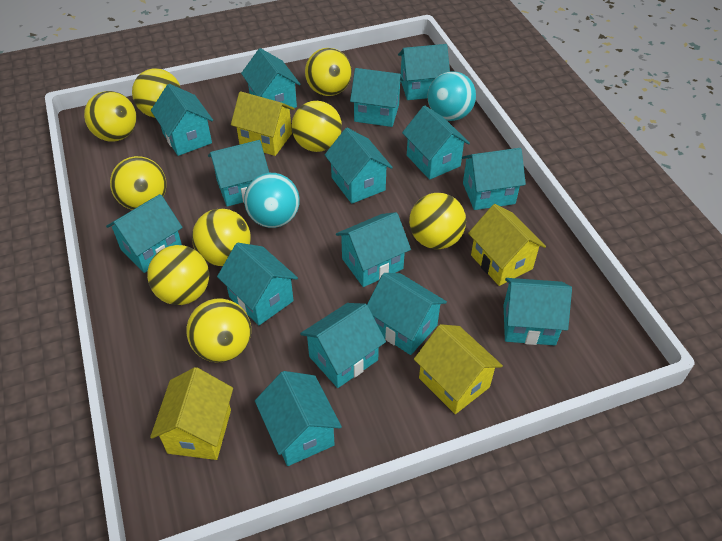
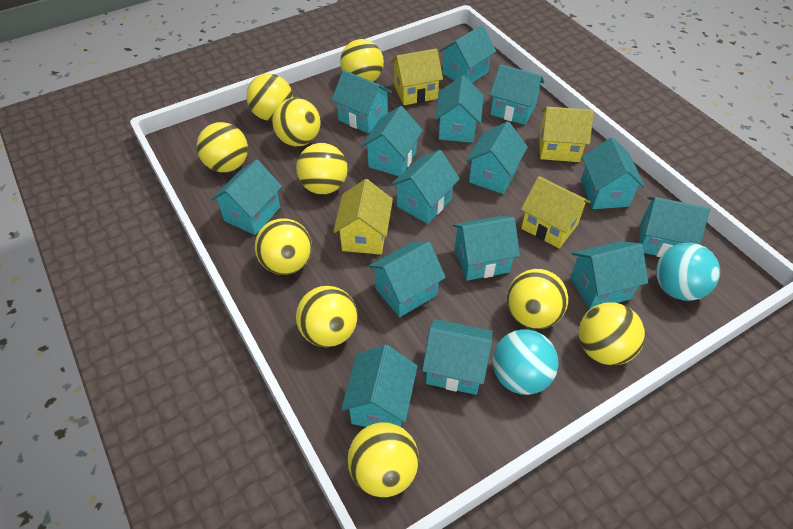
yellow ball: [84,91,137,142] [110,156,166,210] [132,69,181,118] [147,245,209,305] [187,298,251,363] [192,208,251,266] [291,101,342,152] [305,48,352,96] [409,193,466,249] = 9 -> [197,122,248,172] [246,73,293,121] [255,218,312,275] [272,98,320,146] [296,143,348,194] [296,286,358,347] [340,39,384,82] [348,422,419,497] [507,269,568,329] [579,302,645,365] = 10

